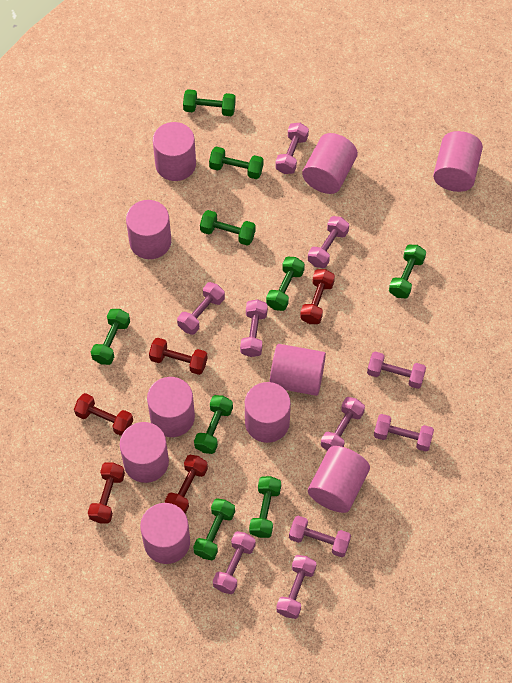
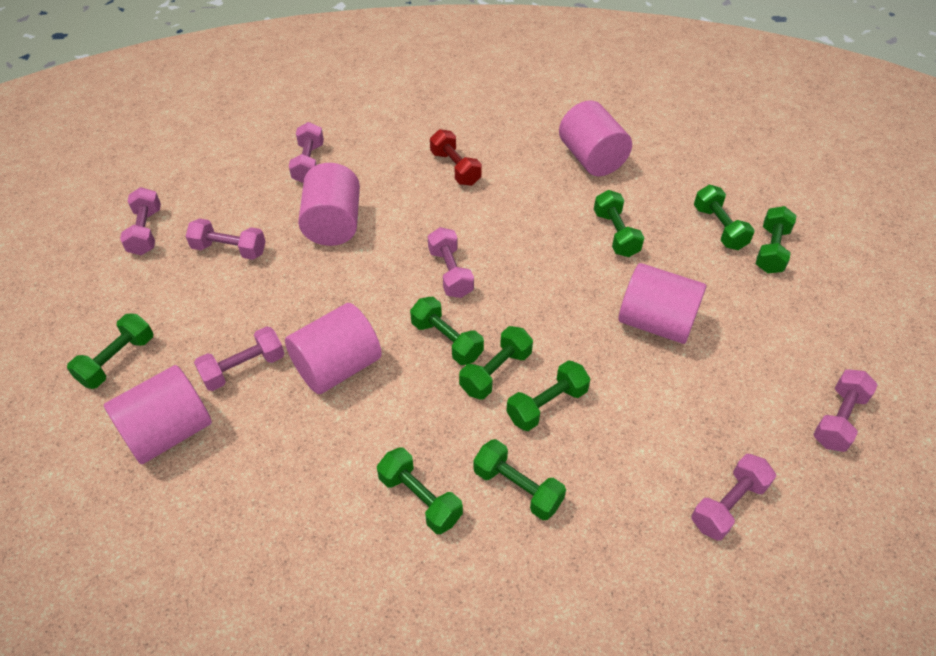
pink cylinder: [120,422,169,483] [126,200,171,259] [140,503,190,564] [147,377,195,437] [153,122,196,181] [245,382,291,443] [270,344,326,396] [302,133,358,194] [308,446,370,513] [433,131,483,192] = 10 -> [104,365,212,464] [285,303,382,394] [298,163,360,246] [559,100,632,176] [619,263,707,344] = 5
pink dumbbell: [177,282,225,335] [213,531,256,594] [240,299,268,357] [275,123,309,174] [276,555,316,619] [289,516,351,557] [308,216,349,268] [321,397,365,451] [367,352,426,389] [374,414,434,452] = 10 -> [120,187,161,255] [186,218,266,260] [194,326,284,391] [289,122,324,183] [428,227,474,298] [691,454,776,540] [813,369,878,452] = 7
red dumbbell: [74,393,133,436] [88,463,125,524] [149,338,207,375] [165,455,208,514] [300,269,335,324] = 5 -> [430,129,482,186] = 1

